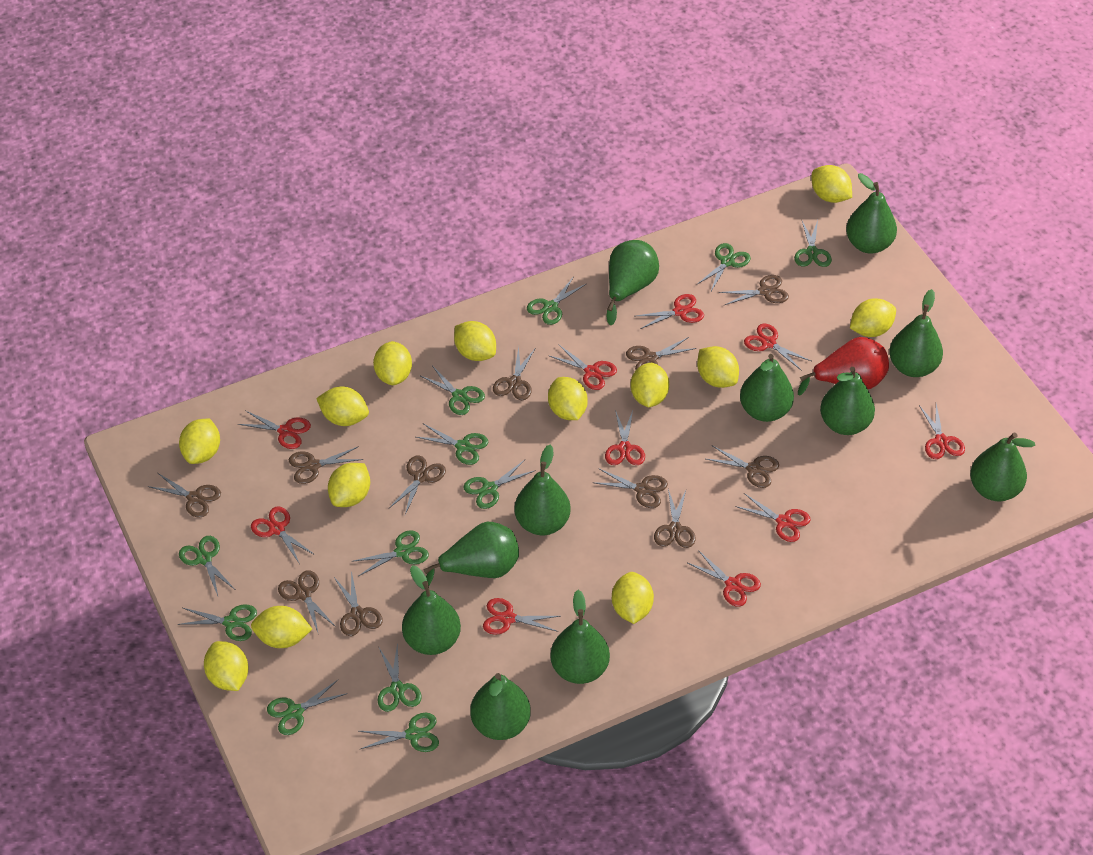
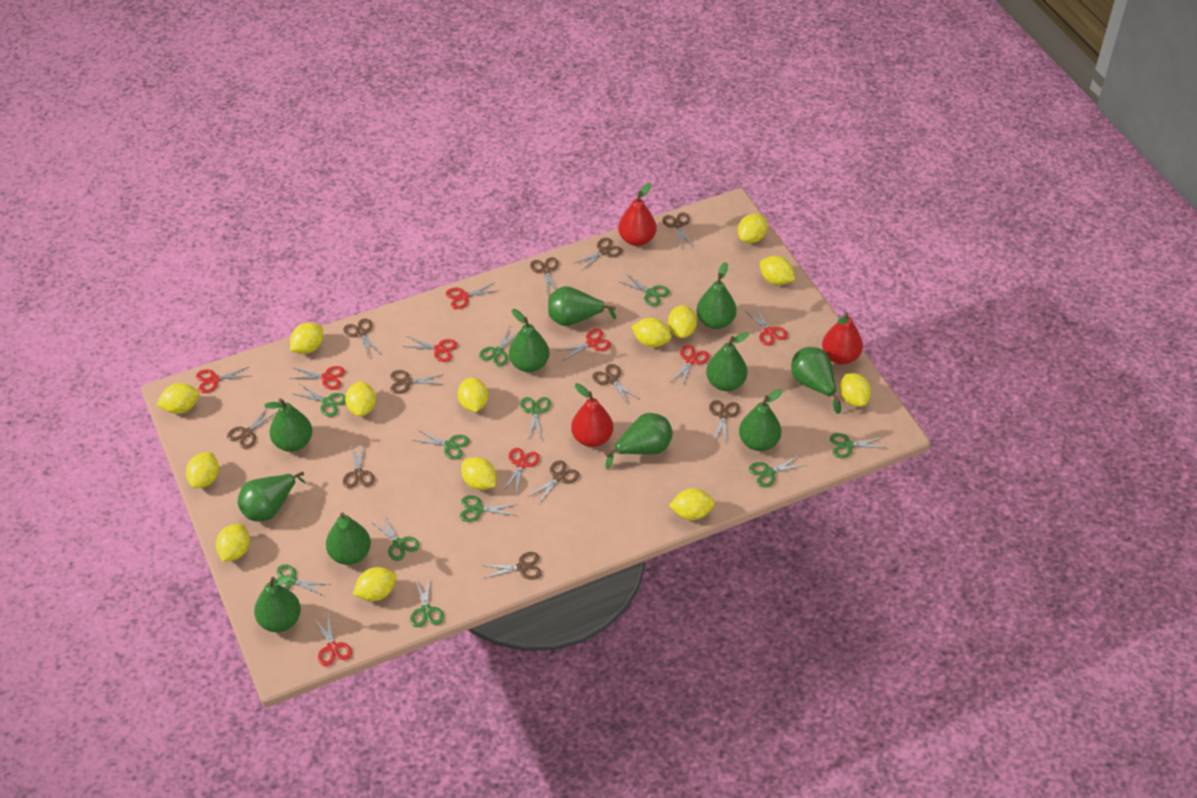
green scissors: [178,604,257,641] [179,536,234,596] [267,680,348,735] [351,530,429,576] [359,713,439,752] [378,642,422,712] [416,424,488,465] [421,365,485,415] [463,460,536,509] [527,276,586,325] [696,243,751,291] [794,219,832,267] = 12 -> [275,565,331,596] [294,384,346,417] [371,515,420,561] [410,576,444,627] [412,430,469,460] [460,495,518,522] [479,326,520,366] [520,397,551,440] [618,274,669,306] [749,455,806,488] [830,433,886,458] = 11
red pear: [798,337,889,396] = 1 -> [571,383,613,447] [618,183,657,246] [822,312,863,365] = 3
red scissors: [238,410,311,449] [251,506,315,564] [483,598,560,635] [548,344,617,390] [605,410,645,465] [636,294,704,329] [688,550,761,607] [735,493,810,542] [744,324,811,371] [919,404,965,459] = 10 -> [196,366,250,393] [289,366,345,390] [315,613,352,666] [402,336,457,362] [446,282,500,309] [503,448,540,494] [558,329,611,360] [670,345,709,387] [746,306,788,346] = 9
yellow lemon: [179,418,220,464] [204,641,248,691] [251,606,312,648] [316,386,369,426] [328,463,370,507] [373,341,412,385] [454,321,496,361] [548,377,588,420] [612,572,654,624] [630,363,669,407] [697,346,739,388] [812,165,852,203] [850,298,896,337] = 13 -> [156,383,200,414] [186,452,219,488] [216,523,250,562] [290,322,323,354] [345,381,376,416] [353,567,396,601] [458,377,488,412] [461,457,496,490] [631,318,672,347] [668,305,697,338] [669,488,715,520] [738,213,767,243] [760,256,795,285] [839,373,871,407] = 14

